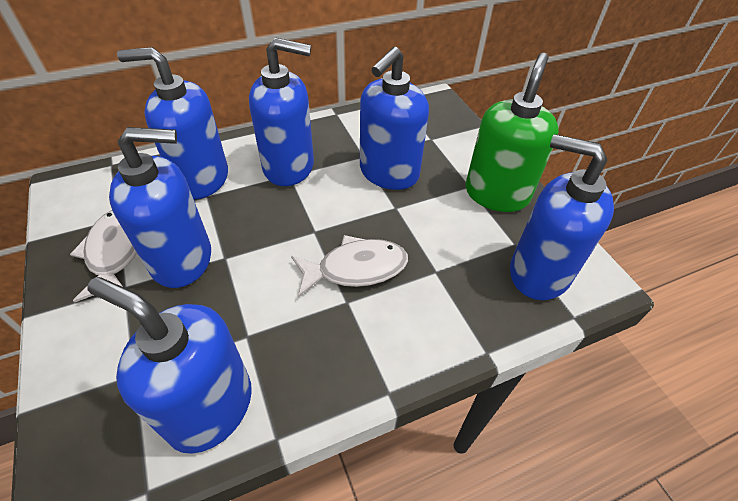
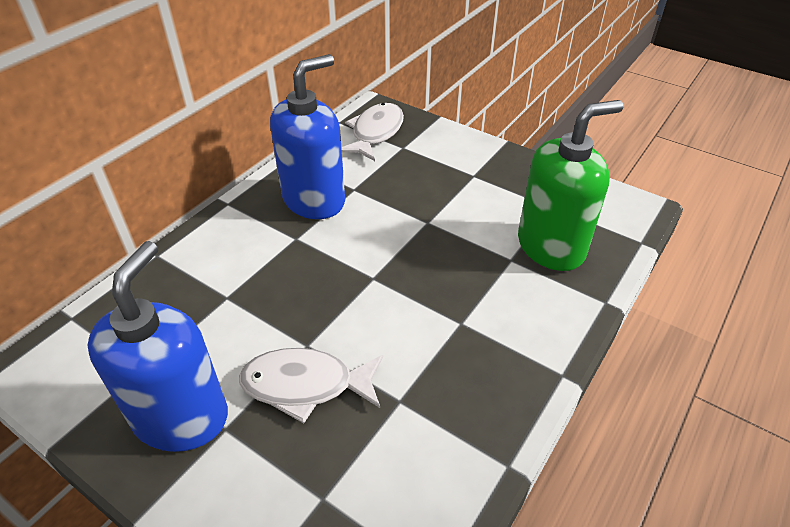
blue soap dispenser: [88,277,252,454] [109,127,211,288] [117,47,228,199] [249,38,314,186] [360,47,429,190] [510,134,614,300] = 6 -> [87,241,228,452] [270,54,345,219] = 2

